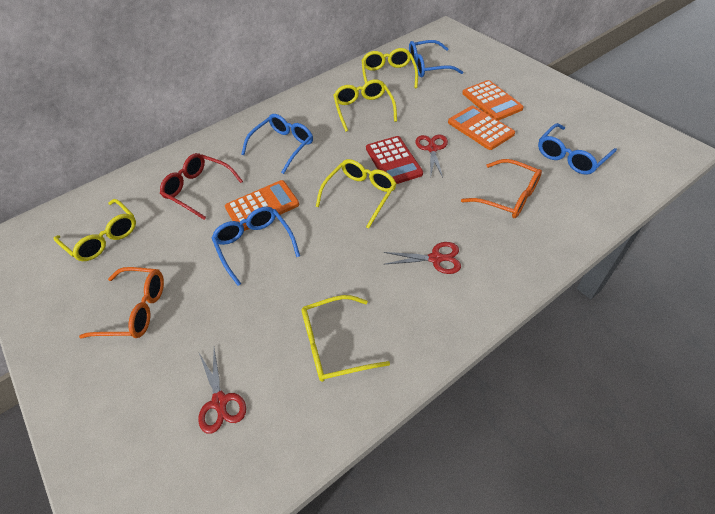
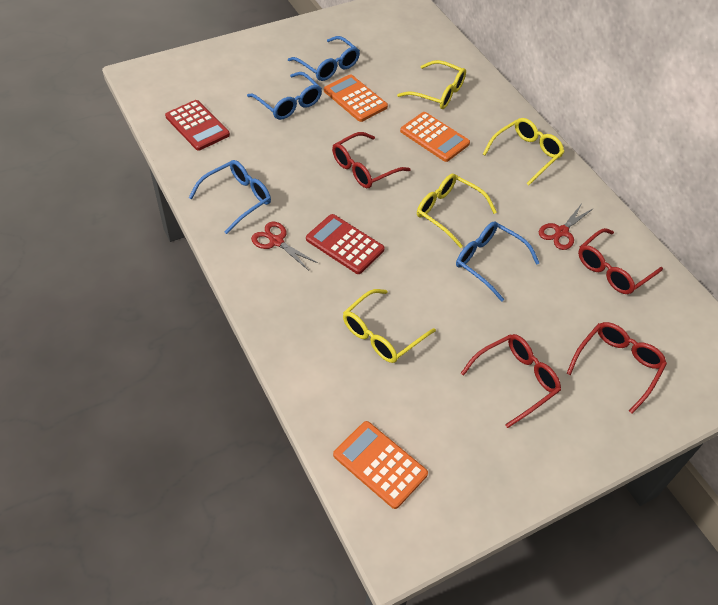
orange glasses: [79,267,164,339] [461,159,542,218] = 2 -> none = 0
red calculator: [366,136,423,184] = 1 -> [165,100,230,151] [306,214,385,274] = 2
red glasses: [160,153,243,220] = 1 -> [332,132,410,188] [461,334,561,428] [566,322,667,414] [578,228,663,294] = 4
red scissors: [199,348,246,434] [383,242,461,274] [416,135,448,177] = 3 -> [251,222,318,270] [539,202,594,250] = 2
yellow glasses: [54,199,136,261] [302,295,390,382] [316,159,396,229] [333,79,397,132] [362,48,418,88] = 5 -> [343,289,436,363] [397,60,466,109] [417,173,497,248] [483,118,564,186] = 4

